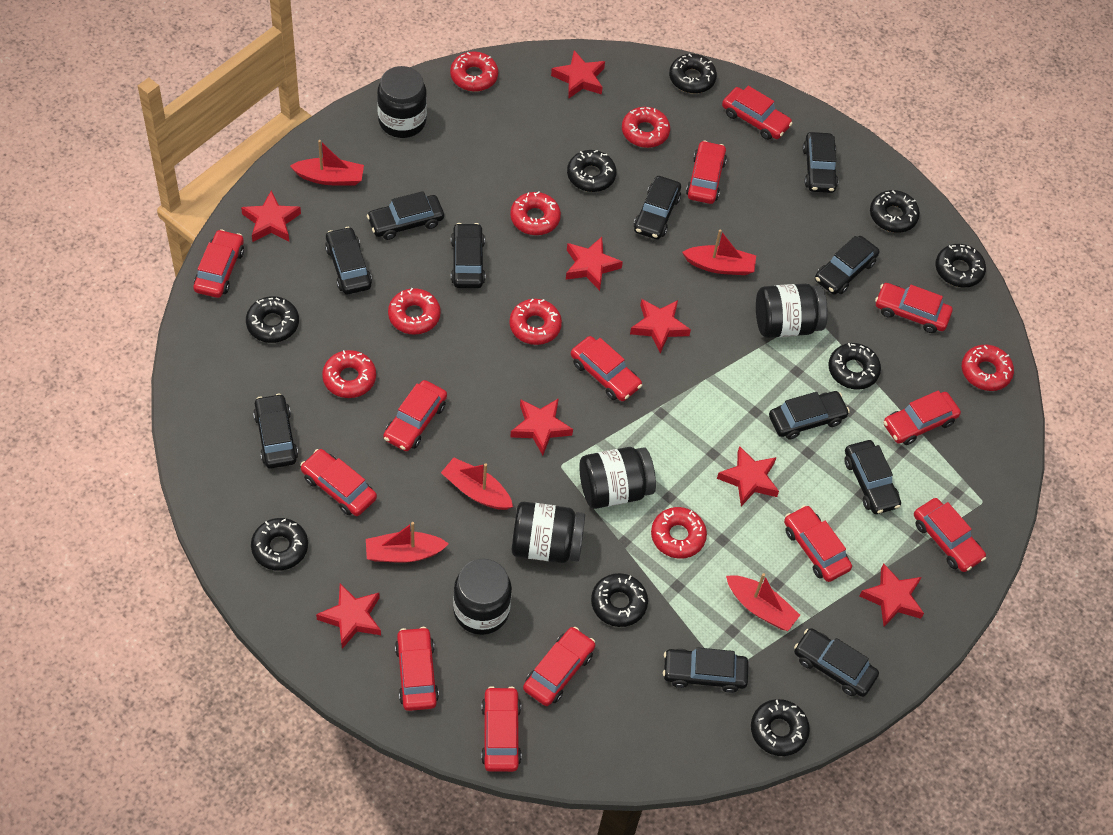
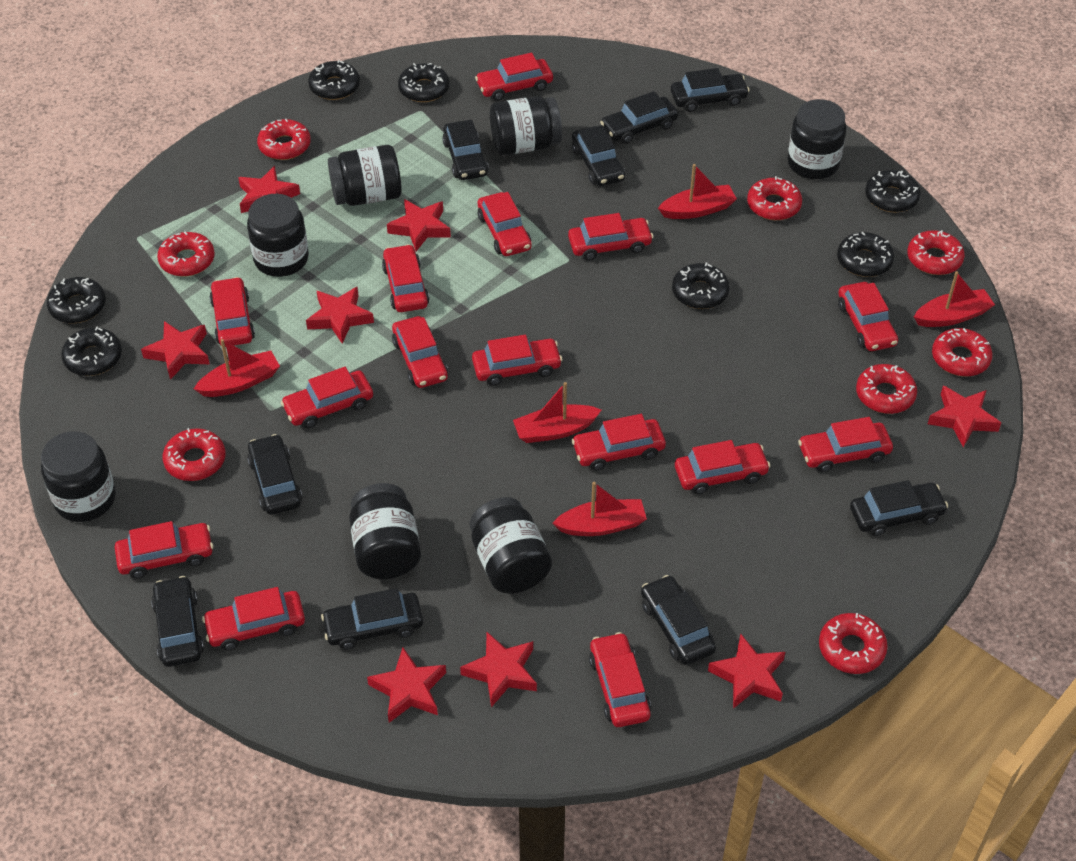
black car: [253,393,298,468] [325,227,372,294] [367,191,444,240] [451,223,485,288] [634,176,681,240] [663,647,748,693] [769,391,850,439] [794,628,879,697] [803,132,838,193] [815,236,880,295] [844,440,901,514] = 11 -> [151,576,204,667] [247,434,302,515] [321,588,423,650] [442,120,489,180] [572,125,625,186] [600,91,678,144] [641,575,716,665] [671,68,750,112] [850,480,948,536] = 9
black donut: [246,296,299,343] [251,518,308,570] [567,150,617,192] [591,573,648,627] [669,54,717,94] [751,699,810,756] [828,343,881,390] [870,190,920,233] [935,244,986,287] = 9 -> [47,277,106,323] [61,326,122,376] [308,60,360,100] [398,63,449,102] [672,262,730,309] [837,232,894,277] [865,170,921,212] = 7
black jar: [377,66,427,138] [453,559,512,635] [512,502,585,563] [579,447,656,509] [756,283,828,338] = 5 -> [41,431,116,522] [247,194,309,277] [328,145,402,206] [349,483,421,579] [470,497,552,594] [490,96,562,155] [788,99,847,179] = 7
red car: [193,229,244,298] [300,449,377,516] [383,380,447,451] [395,627,439,711] [481,686,522,772] [523,627,595,706] [571,336,642,401] [686,141,727,204] [722,86,793,140] [784,505,852,582] [875,283,952,333] [883,390,961,445] [914,498,986,572] = 13 -> [115,521,213,579] [202,587,305,651] [209,277,255,347] [281,367,373,428] [382,244,429,312] [392,316,448,388] [472,334,562,386] [475,53,553,101] [478,192,532,256] [568,213,653,261] [571,414,666,471] [589,632,651,727] [675,440,770,494] [798,417,893,472] [838,282,898,351] = 15

